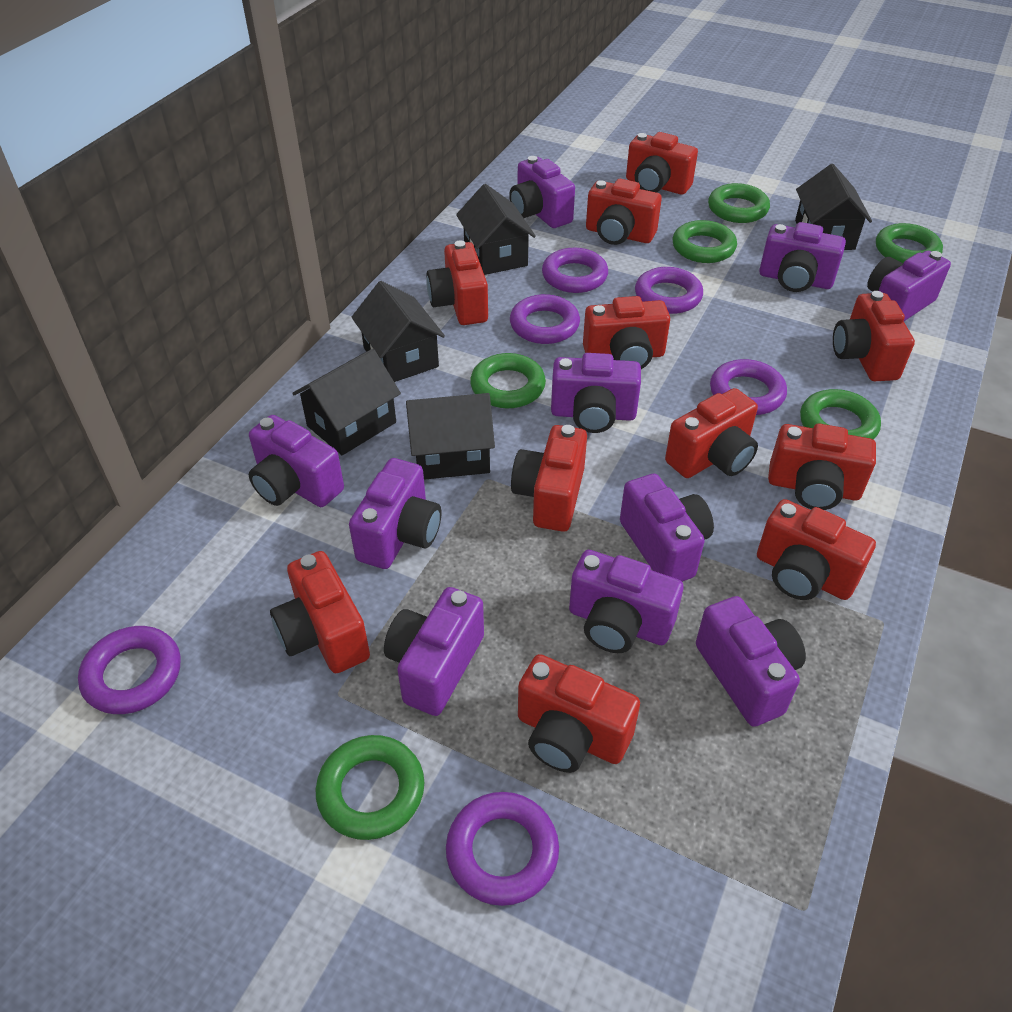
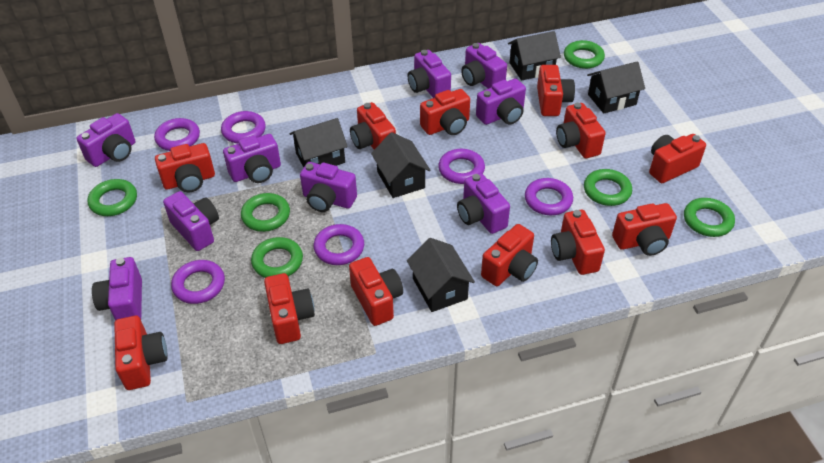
purple camera: [249,415,344,507] [349,458,441,569] [384,587,484,716] [509,156,575,228] [551,353,641,433] [569,550,683,653] [620,474,714,582] [696,596,806,727] [759,222,846,292] [867,251,951,321] = 10 -> [76,113,135,167] [92,257,142,321] [163,191,219,251] [223,134,281,183] [300,162,357,212] [408,50,451,98] [457,173,510,234] [461,43,507,89] [476,78,526,125] = 9
red camera: [270,551,370,673] [426,240,488,325] [511,425,587,532] [518,654,640,773] [583,296,670,369] [586,179,662,245] [626,132,698,195] [665,388,758,478] [757,499,876,600] [768,423,876,510] [833,291,915,381] = 11 -> [114,316,168,390] [155,143,215,192] [264,273,315,344] [349,257,403,326] [350,102,396,150] [420,89,470,135] [481,224,538,286] [537,65,575,116] [551,210,605,275] [556,103,606,158] [612,203,677,256] [649,134,706,183] = 12

